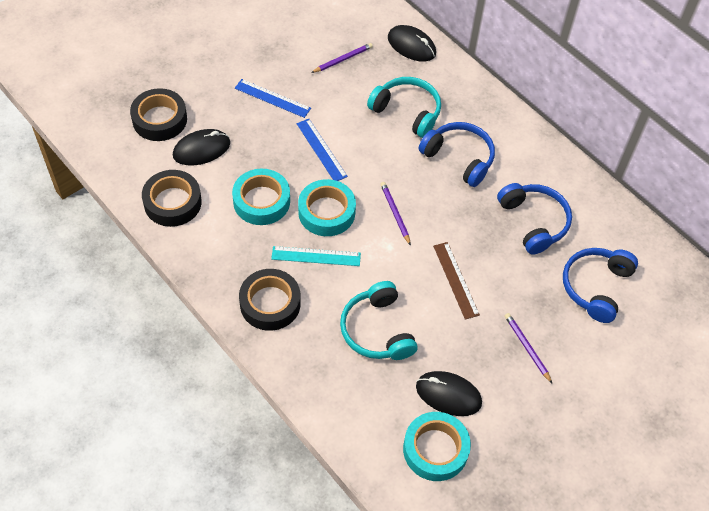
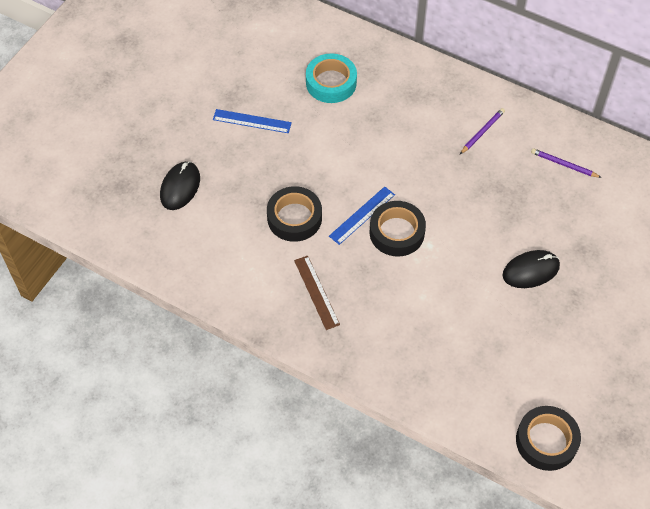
black mouse: [173,129,230,165] [388,25,436,62] [416,371,482,416] = 3 -> [160,161,200,210] [502,250,560,288] = 2
blue headphones: [419,122,495,187] [497,183,572,255] [563,248,638,323] = 3 -> none = 0
purple pencil: [311,43,373,73] [380,182,411,246] [505,313,552,383] = 3 -> [460,108,505,154] [531,148,602,178] = 2
turquoise headphones: [340,281,418,360] [367,77,441,138] = 2 -> none = 0
turquoise ruler: [271,246,361,266] = 1 -> none = 0
turquoise tape: [232,169,290,225] [298,179,356,236] [403,412,471,481] = 3 -> [306,53,357,103] = 1

